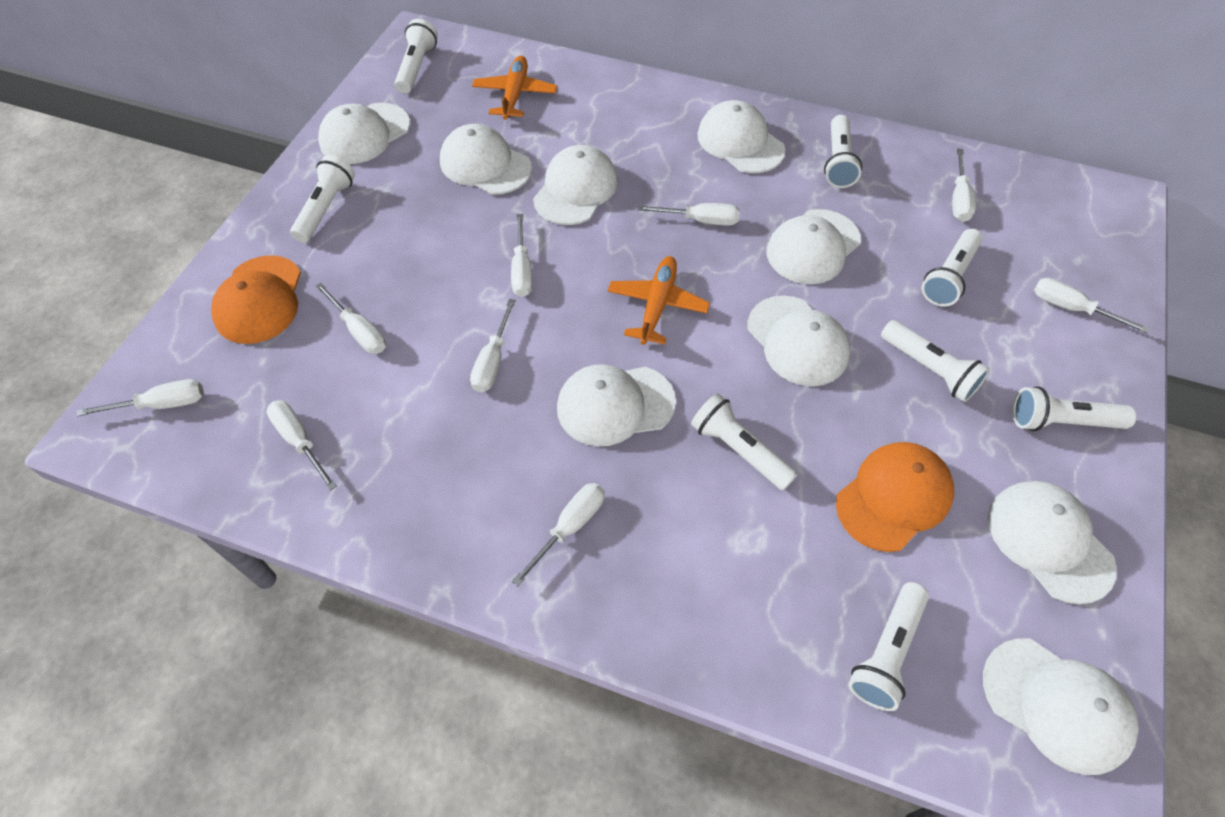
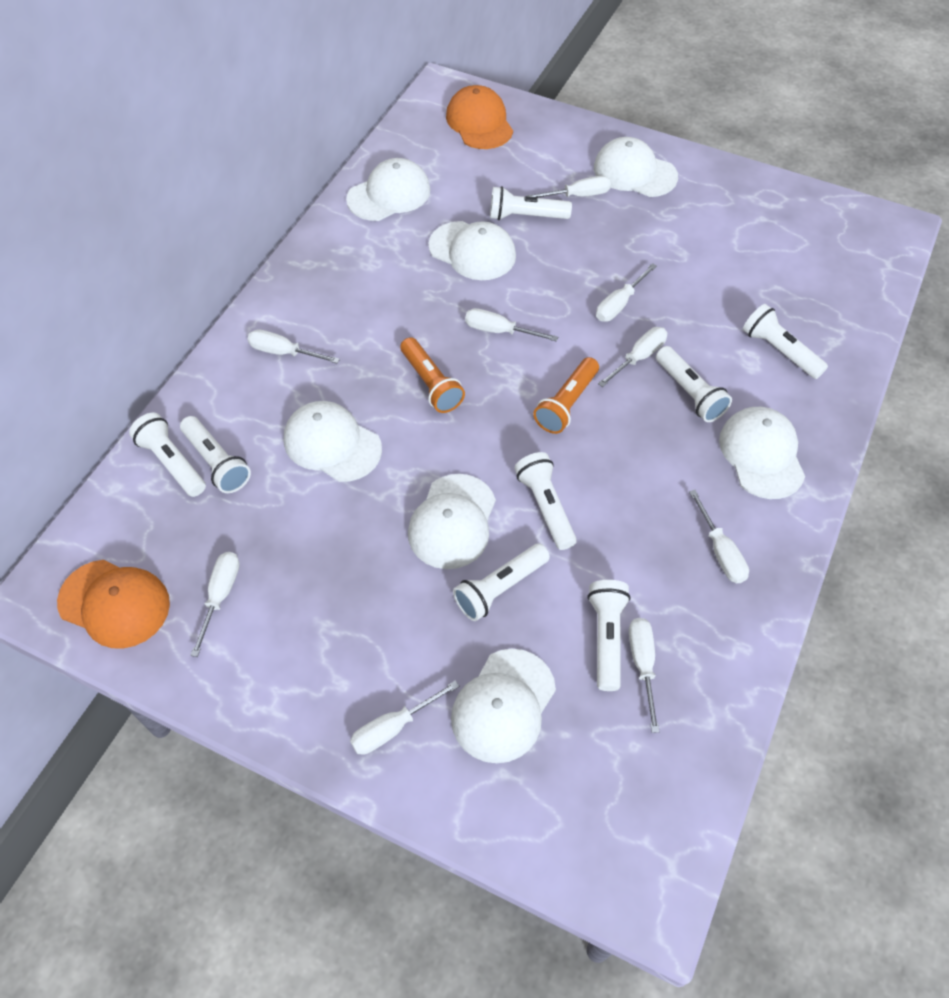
orange flashlight: none = 0 -> [400,337,465,413] [533,357,599,434] = 2
orange plane: [472,56,557,120] [608,256,710,345] = 2 -> none = 0
white cap: [318,103,410,164] [440,124,532,195] [533,145,618,225] [557,364,676,447] [697,100,785,173] [748,296,850,386] [767,209,861,284] [983,638,1139,775] [988,481,1117,604] = 9 -> [284,401,382,482] [346,158,430,221] [408,474,496,569] [428,221,516,280] [451,649,556,763] [594,137,678,197] [719,407,805,499] = 7

